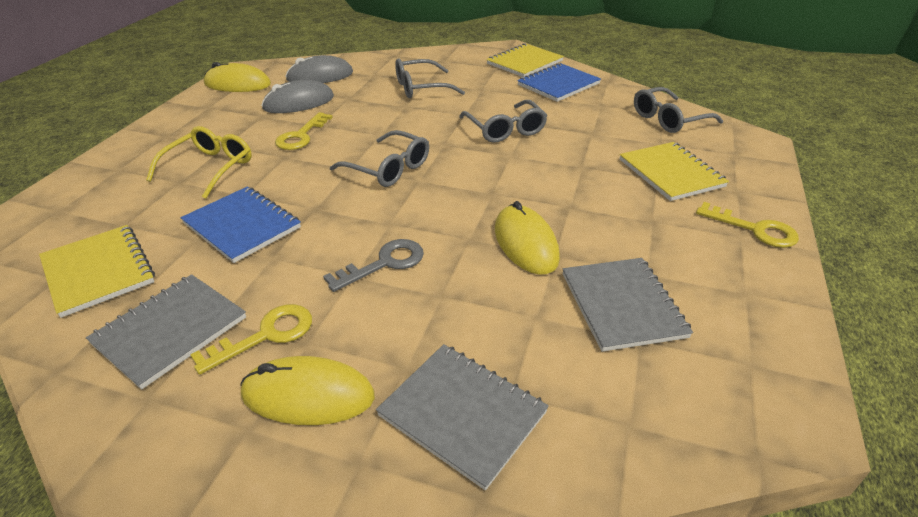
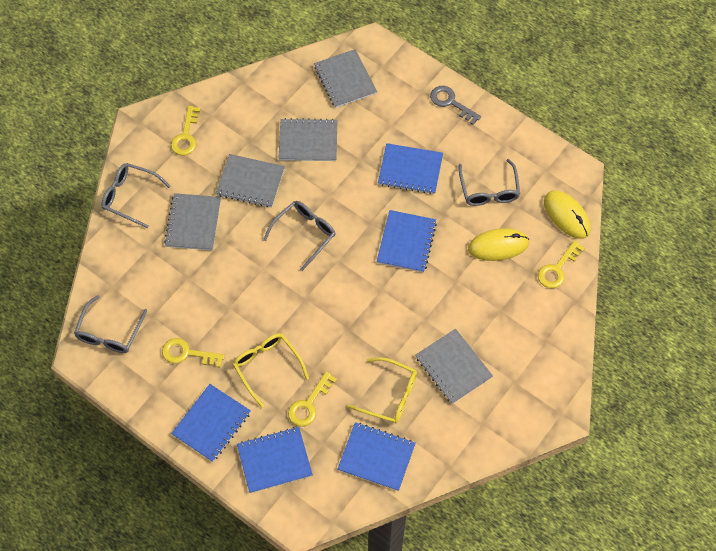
blue notebook: [181,186,301,263] [517,63,601,102] = 2 -> [171,384,251,462] [237,427,313,493] [338,422,416,491] [377,210,437,273] [378,143,443,194] = 5
grey mouse: [261,80,334,113] [285,55,353,83] = 2 -> none = 0
grey notebook: [86,274,246,390] [376,344,549,490] [562,258,693,352] = 3 -> [164,193,221,251] [216,154,285,207] [278,118,338,161] [314,49,377,108] [416,329,493,404] = 5
yellow glasses: [146,126,252,199] = 1 -> [233,333,309,408] [347,357,417,424] = 2
yellow key: [190,304,312,375] [275,112,333,150] [696,202,799,248] = 3 -> [162,338,225,368] [171,106,200,156] [288,371,337,426] [538,240,585,288] = 4
yellow mouse: [204,62,271,92] [240,356,375,425] [495,201,560,275] = 3 -> [468,228,529,261] [544,190,590,239] = 2
yellow notebook: [39,225,155,318] [486,43,564,77] [620,142,729,201] = 3 -> none = 0

